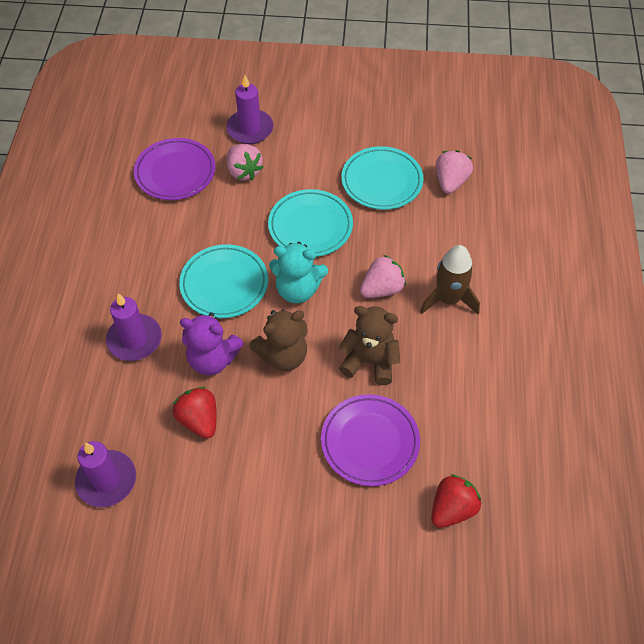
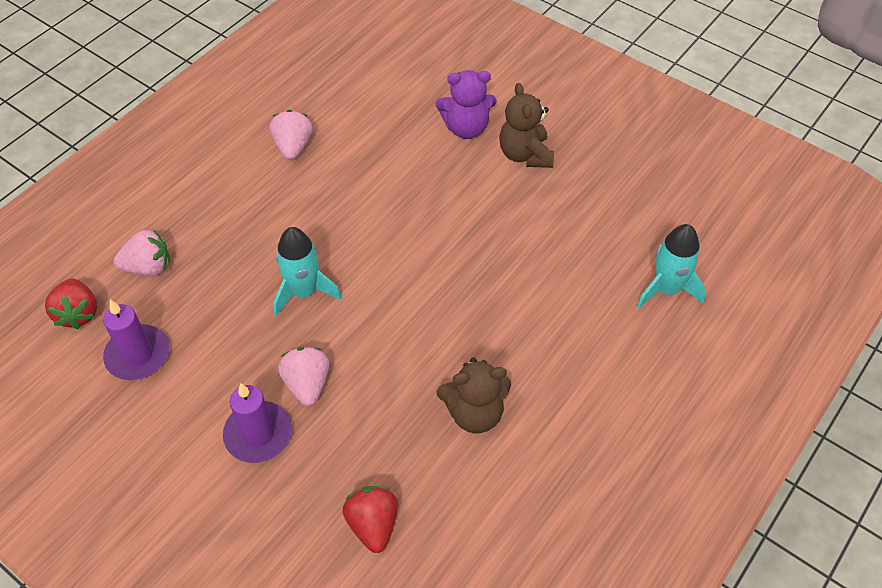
brown rocket: [420,245,480,314] = 1 -> none = 0
purple candle: [75,441,136,507] [106,293,162,361] [226,75,273,144] = 3 -> [103,300,170,380] [223,383,292,463] = 2
purple plate: [134,138,215,200] [321,394,420,486] = 2 -> none = 0
turquoise plate: [179,244,268,318] [268,189,353,257] [341,146,423,210] = 3 -> none = 0
turquoise rocket: none = 0 -> [273,227,342,317] [637,224,706,308] = 2
turquoise teddy bear: [269,242,328,303] = 1 -> none = 0

